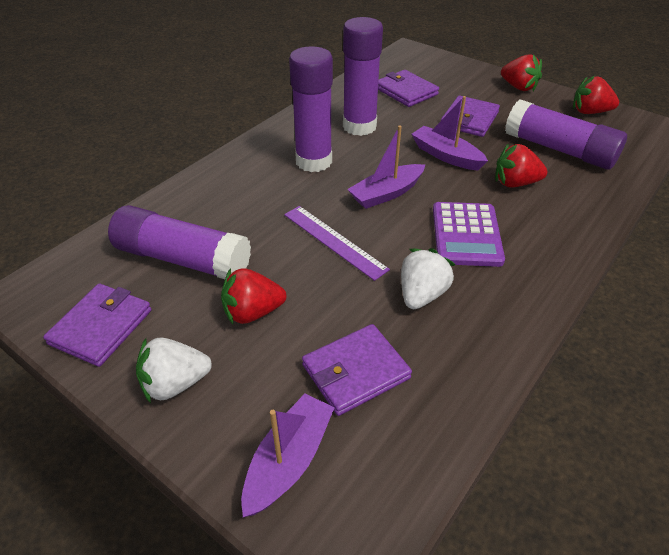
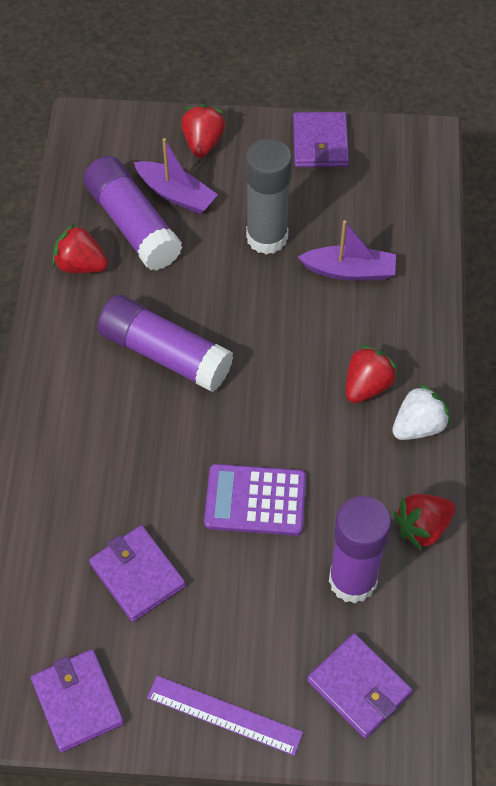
grey glue stick: none = 0 -> [245,138,292,255] = 1
purple boat: [241,394,335,517] [347,126,425,209] [412,96,488,170] = 3 -> [134,138,218,214] [298,220,396,281] = 2
purple glue stick: [108,205,251,279] [289,46,333,172] [343,17,383,136] [505,99,627,170] = 4 -> [83,156,183,271] [97,295,233,392] [329,496,392,604] = 3
white strawberry: [136,338,212,403] [401,248,455,309] = 2 -> [392,383,451,440] = 1

